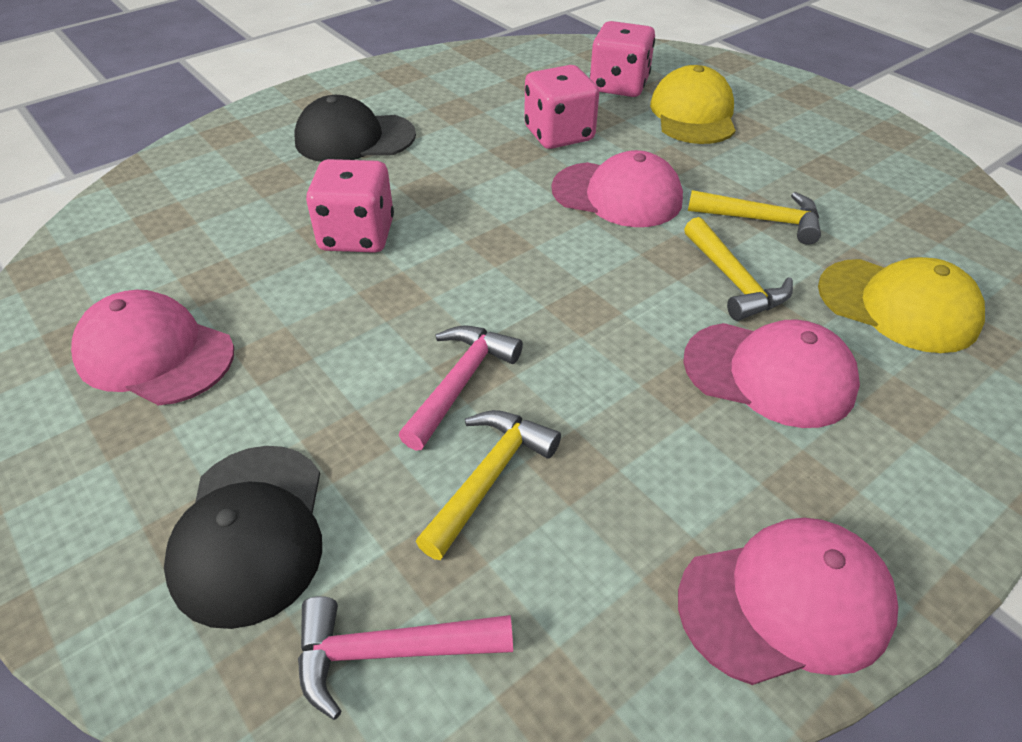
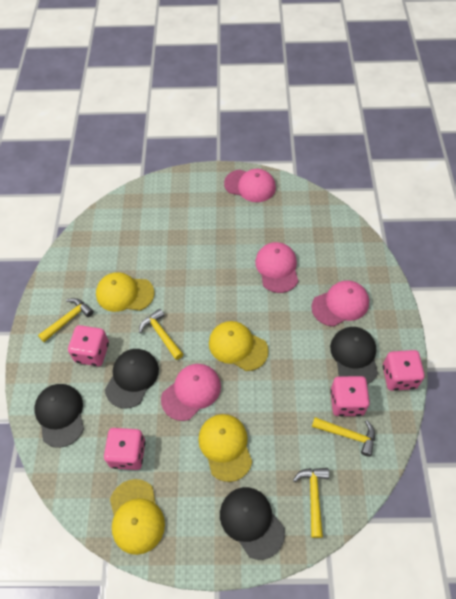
black cap: [164,446,322,629] [294,95,416,162] = 2 -> [34,384,84,448] [105,349,159,409] [220,487,285,560] [330,327,378,384] = 4
pink dice: [306,159,394,253] [524,65,599,149] [590,21,655,97] = 3 -> [68,325,109,366] [104,428,145,470] [330,376,370,416] [383,350,425,391] = 4
pink hammer: [298,596,513,720] [399,326,523,451] = 2 -> none = 0
yellow cap: [650,65,736,144] [818,257,985,353] = 2 -> [96,272,155,312] [110,479,165,555] [198,414,252,482] [209,321,269,371] = 4
yellow hammer: [416,410,561,560] [684,217,793,321] [688,190,821,245] = 3 -> [38,298,94,342] [139,309,183,360] [293,468,329,538] [312,417,375,457] = 4

